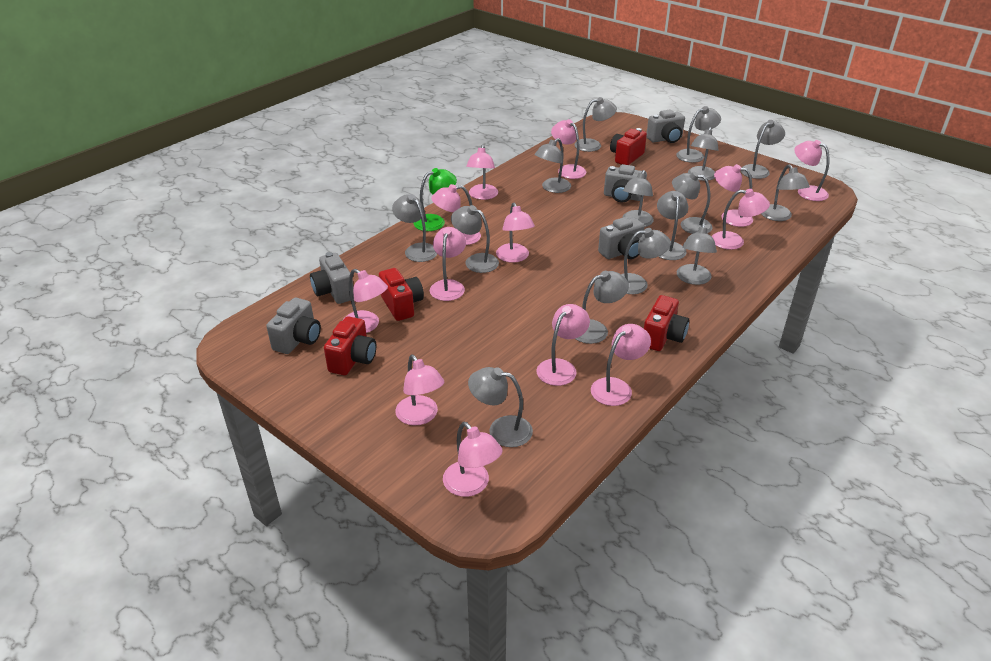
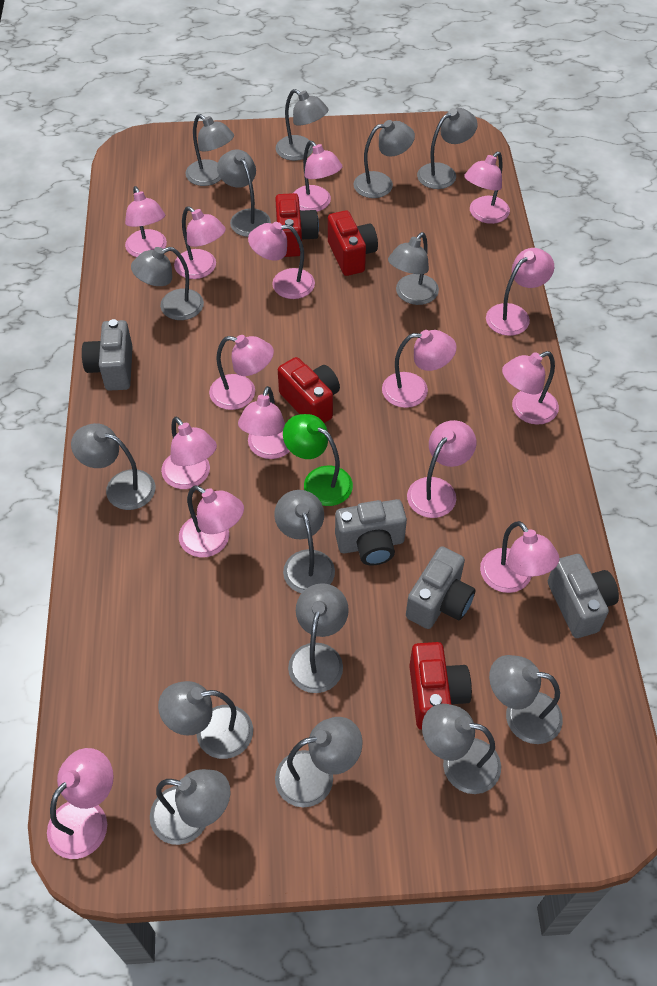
grey camera: [266,298,321,354] [310,252,354,304] [598,217,645,259] [604,164,647,203] [647,110,685,143] = 5 -> [82,319,133,391] [335,499,407,566] [406,546,475,629] [548,554,619,638] = 4
pink lamp: [342,269,388,333] [395,355,444,426] [430,227,466,301] [431,184,481,245] [443,422,503,497] [466,145,498,200] [496,203,535,263] [536,304,590,386] [551,119,586,179] [591,324,651,406] [711,189,770,250] [714,164,753,227] [794,140,829,201] = 13 -> [47,748,114,859] [125,186,167,258] [161,417,217,489] [174,206,226,279] [179,485,244,558] [209,335,274,410] [238,386,290,459] [248,222,315,299] [293,141,343,212] [382,330,457,408] [407,420,476,518] [464,152,510,224] [480,521,559,593] [486,248,554,336] [502,351,559,425] = 15

